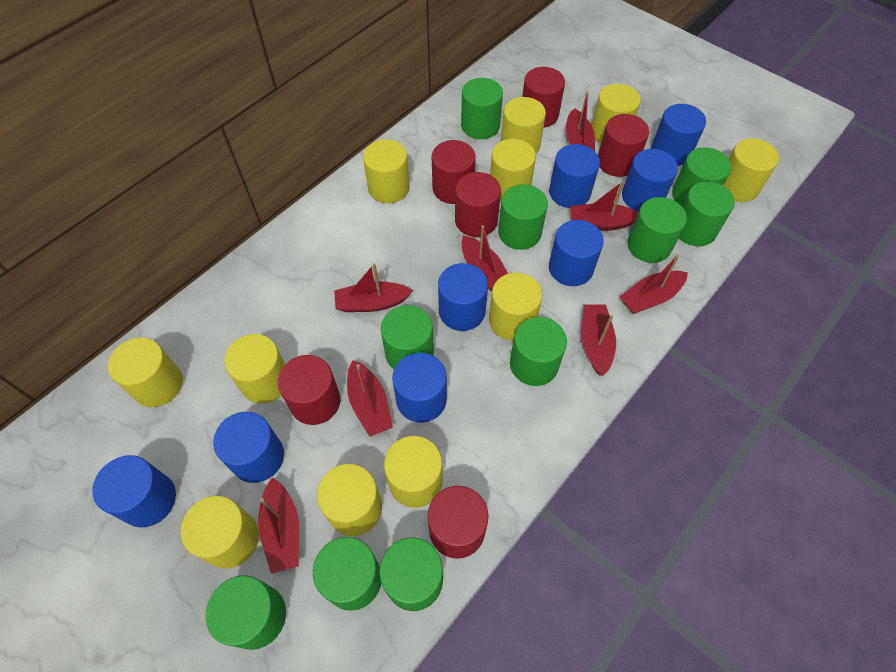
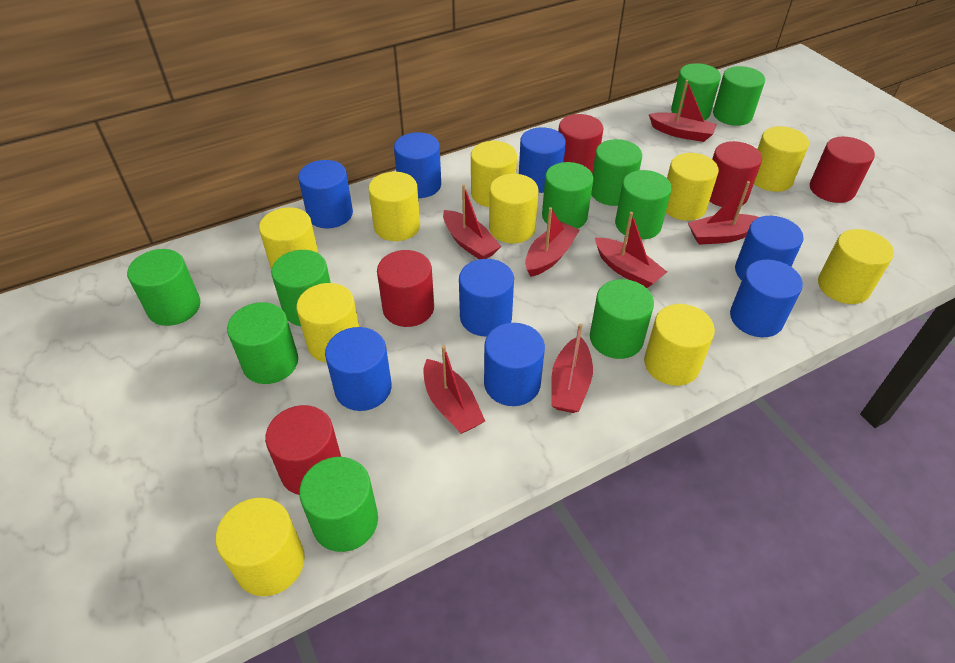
red boat: [258,477,299,574] [334,263,413,312] [347,360,393,437] [461,225,508,292] [566,92,595,151] [570,181,638,231] [581,304,616,376] [620,255,688,314] = 8 -> [423,345,485,434] [443,185,501,259] [525,207,580,277] [551,324,593,413] [595,212,667,288] [649,80,717,142] [688,181,759,245] = 7
red cylinder: [278,355,340,425] [428,486,488,559] [432,140,476,204] [455,172,501,237] [522,67,565,128] [598,114,649,177] = 6 -> [265,405,341,495] [377,250,434,327] [558,114,604,173] [710,141,762,207] [810,137,875,203] = 5
yellow cylinder: [108,338,183,407] [181,496,259,569] [224,334,285,404] [317,464,382,536] [363,140,410,203] [384,436,443,508] [489,273,542,341] [490,139,536,200] [501,97,546,154] [591,84,641,143] [723,138,779,202] = 11 -> [215,498,305,596] [259,207,319,270] [296,283,359,363] [368,172,420,241] [471,141,517,207] [489,174,538,243] [644,304,715,386] [666,153,719,221] [754,126,809,192] [818,229,894,304] = 10

